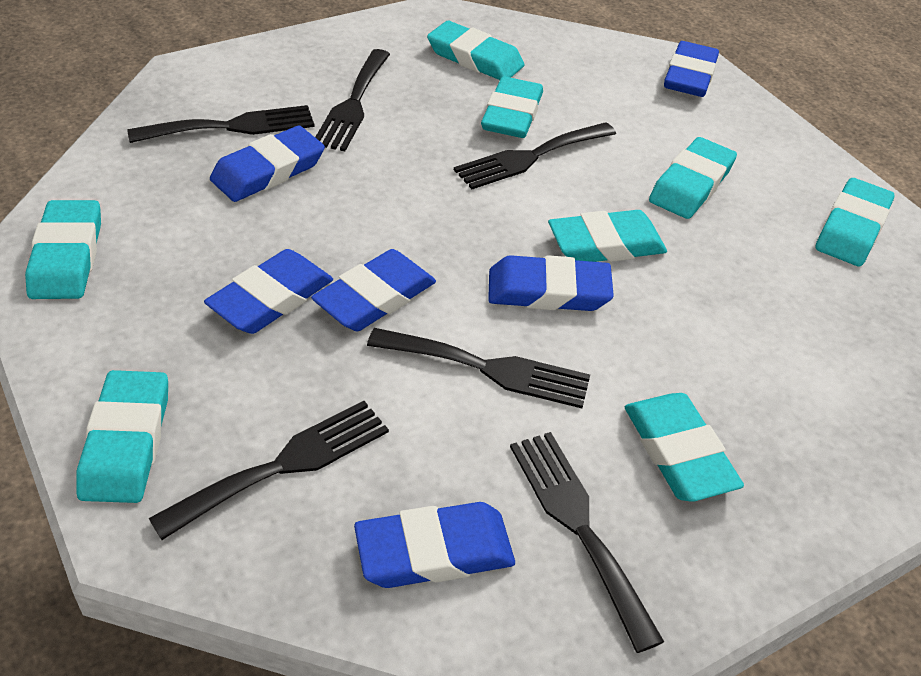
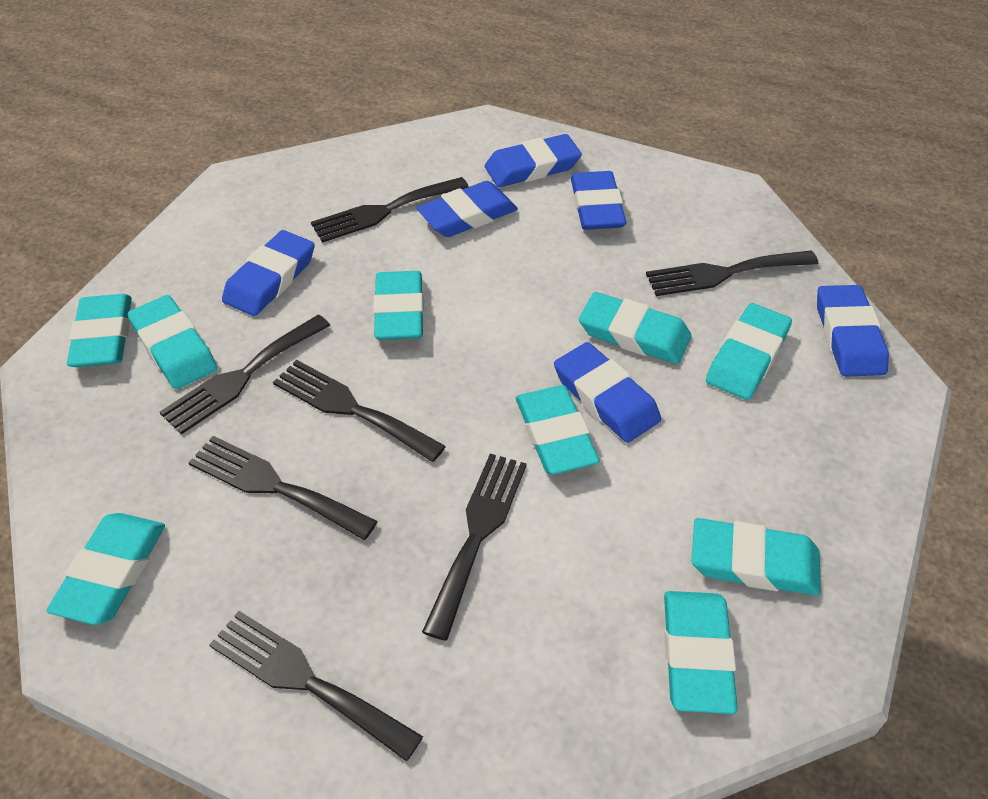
black fork: [127,105,315,143] [148,401,389,540] [315,49,390,151] [367,328,590,408] [454,122,616,189] [510,432,664,653] = 6 -> [160,315,331,434] [188,436,378,540] [209,611,423,762] [273,360,446,462] [311,177,469,243] [422,453,527,641] [646,250,818,296] = 7
turquoise eraser: [25,200,101,299] [76,370,168,503] [427,21,524,80] [481,76,543,138] [548,210,667,262] [625,393,744,502] [649,137,737,219] [815,178,894,266] = 8 -> [46,513,165,625] [67,294,132,367] [128,295,217,389] [373,271,424,340] [516,385,600,474] [579,292,692,364] [664,591,738,714] [691,518,821,596] [706,303,792,400] = 9

